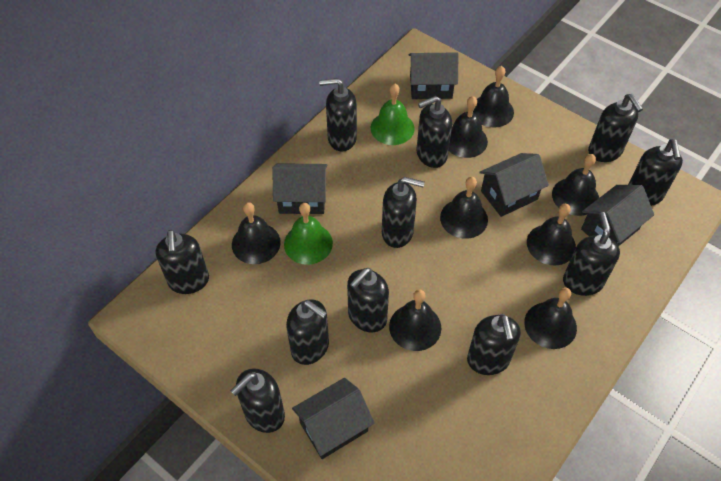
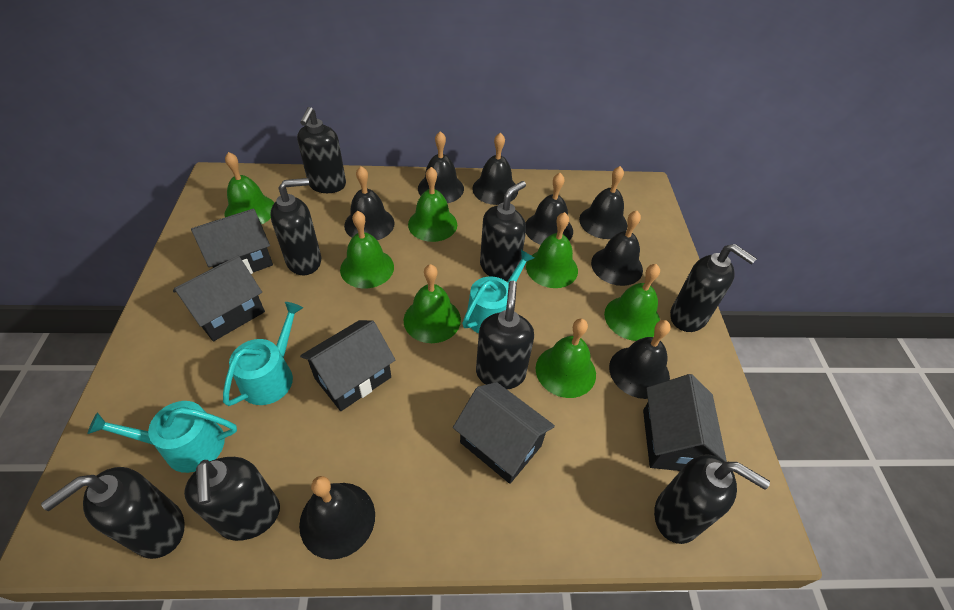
black soap dispenser: [156,230,209,294] [231,368,285,433] [286,299,329,365] [319,78,357,151] [347,268,389,332] [382,177,425,248] [416,96,452,168] [467,314,521,375] [563,212,620,296] [588,94,643,162] [628,139,683,206] = 11 -> [41,467,185,559] [184,457,280,541] [270,178,321,275] [297,107,346,193] [476,281,534,389] [480,181,526,281] [654,454,770,544] [670,244,757,332] = 8
green bell: [284,203,333,265] [371,84,415,145] = 2 -> [225,152,274,224] [340,211,394,288] [404,264,461,343] [408,167,457,242] [526,212,578,288] [536,319,596,398] [604,264,660,341] = 7
turquoise watering can: none = 0 -> [87,401,237,473] [223,302,303,406] [462,250,534,333] = 3

